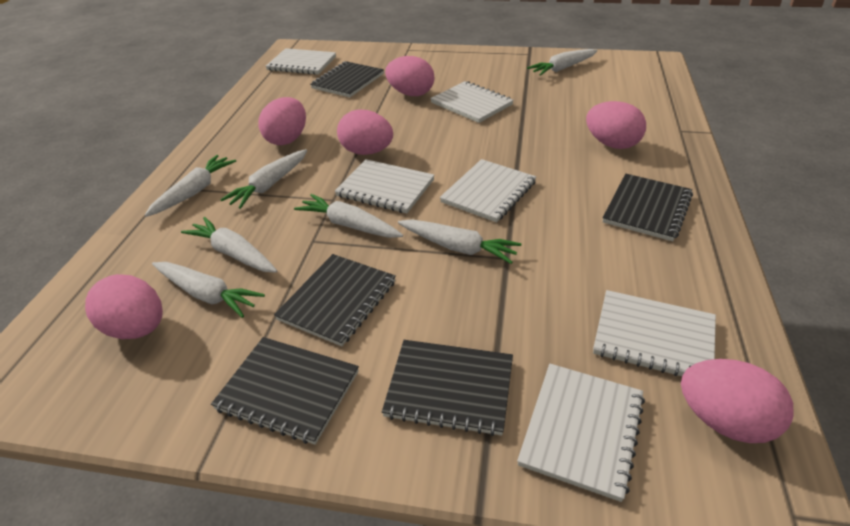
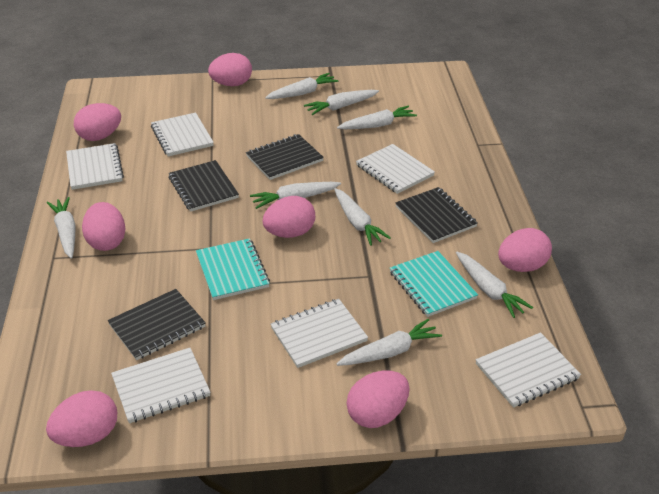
black notebook: [211,337,359,445] [274,254,396,346] [310,61,384,97] [382,340,513,436] [602,174,693,241] = 5 -> [108,289,206,360] [169,160,239,212] [246,134,324,180] [396,187,478,243] = 4
pink egg: [85,274,163,339] [258,97,306,145] [337,110,393,155] [385,56,434,96] [586,101,646,149] [681,359,794,443] = 6 -> [46,390,117,447] [74,103,121,141] [82,202,125,251] [208,53,252,86] [263,196,315,238] [347,371,409,428] [498,228,552,272] = 7
turquoise notebook: none = 0 -> [196,238,270,300] [390,251,478,317] = 2
white carrot: [144,155,236,217] [152,262,265,318] [181,217,277,273] [220,149,307,209] [294,194,403,238] [398,219,521,264] [527,49,597,76] = 7 -> [47,197,76,259] [250,182,341,209] [265,73,338,99] [304,90,379,115] [334,188,391,246] [336,319,442,366] [337,106,417,129] [456,252,533,318] = 8

